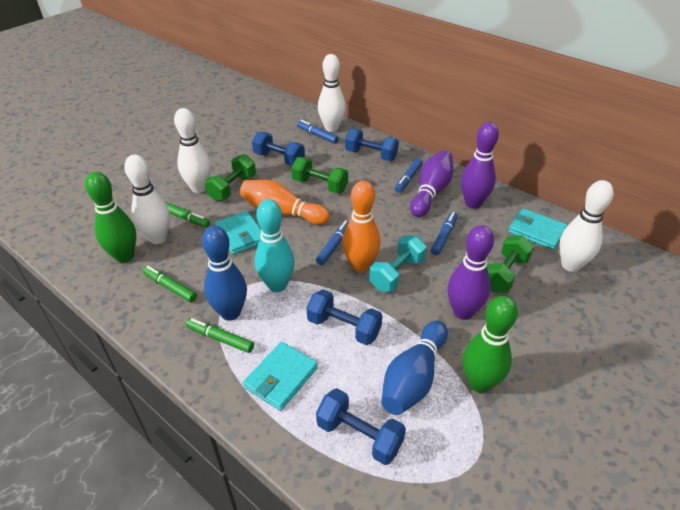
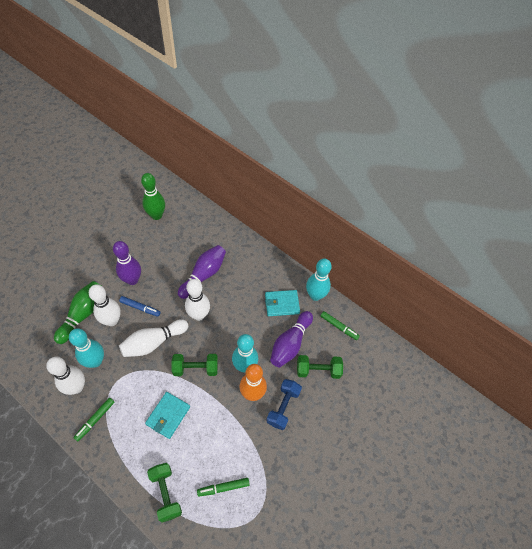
blue bowling pin: [202,226,247,321] [381,321,448,415] = 2 -> none = 0
blue dumbbell: [252,132,305,166] [306,289,382,345] [316,388,406,465] [345,129,399,161] = 4 -> [266,379,302,430] = 1
blue marker: [297,120,339,144] [316,220,349,265] [395,158,423,193] [431,212,458,255] = 4 -> [119,296,161,317] = 1
orange bowling pin: [240,180,329,225] [342,180,380,272] = 2 -> [240,364,267,401] = 1
turquoise bowling pin: [255,199,295,292] = 1 -> [69,328,104,368] [232,334,258,373] [306,258,332,301] = 3
turquoise dumbbell: [369,235,427,292] = 1 -> none = 0
turquoise wallet: [214,211,261,255] [243,342,318,411] [508,208,567,250] = 3 -> [145,392,190,439] [265,290,300,316] = 2

